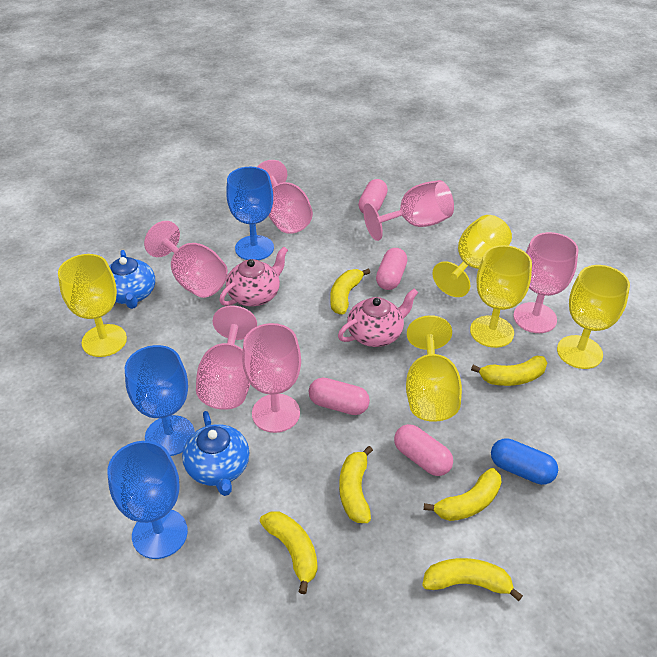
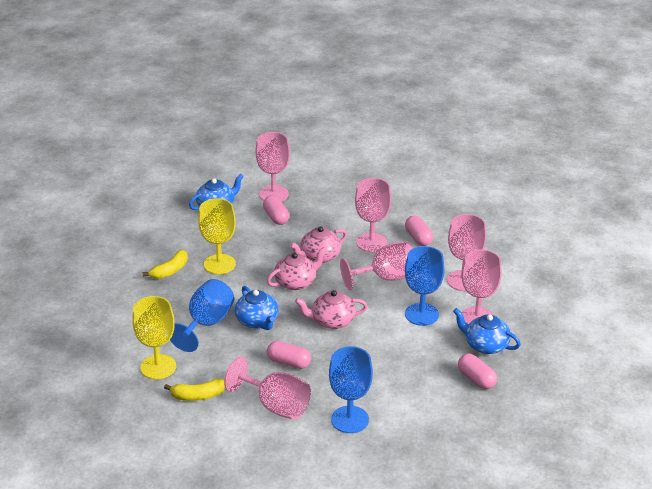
blue capsule: [491,438,558,485] = 1 -> none = 0
blue teapot: [109,250,155,309] [182,411,249,496] = 2 -> [189,174,244,210] [235,286,279,330] [453,308,521,354] = 3
pink teapot: [219,246,288,306] [338,289,418,347] = 2 -> [267,247,326,290] [289,226,347,263] [295,290,368,329] = 3
yellow banana: [260,512,317,594] [330,269,370,314] [339,446,373,523] [422,558,523,601] [424,468,502,521] [471,356,547,386] = 6 -> [142,250,188,279] [164,378,225,401] = 2
yellow goblet: [58,254,127,357] [406,315,462,422] [432,215,512,297] [470,245,532,348] [557,265,630,369] = 5 -> [132,296,176,379] [198,198,236,274] = 2

